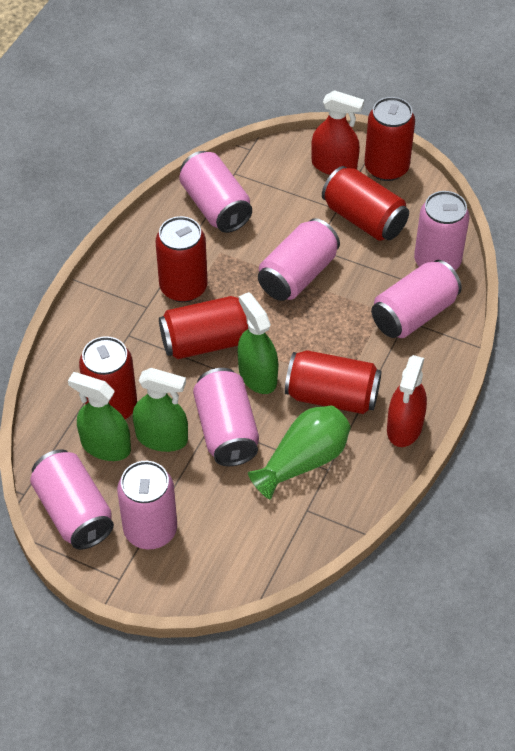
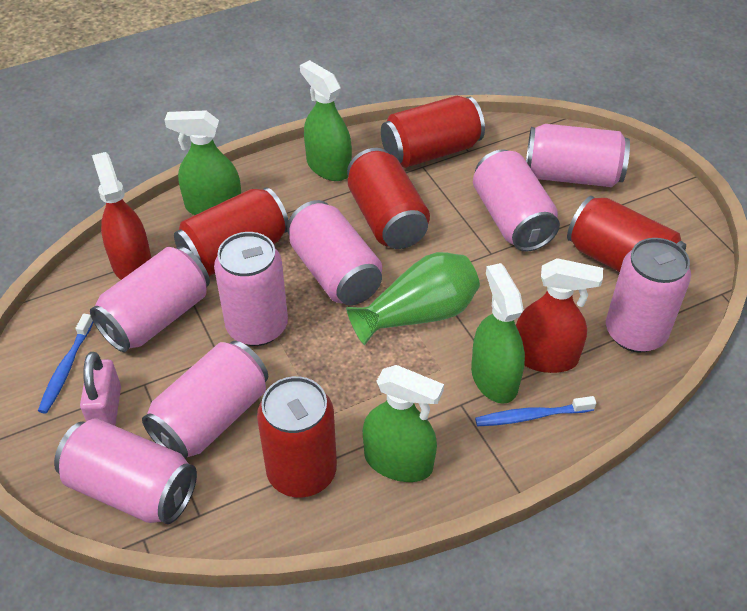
blue toothbrush: none = 0 -> [38,314,94,414] [475,396,596,426] = 2
green spray bottle: [68,372,131,461] [133,368,188,452] [238,292,278,394] = 3 -> [165,110,241,215] [300,60,352,181] [363,365,444,482] [471,263,525,404] = 4
pink can: [30,449,114,550] [117,461,177,549] [179,151,252,233] [193,368,259,466] [258,218,340,301] [371,260,462,338] [414,191,470,271] = 7 -> [54,418,197,524] [90,247,210,352] [142,341,268,459] [214,232,288,346] [287,200,382,305] [473,149,560,252] [526,124,630,187] [606,238,691,353] = 8
pink padlock: none = 0 -> [80,352,121,426] = 1
red can: [79,336,137,419] [156,216,207,302] [159,296,248,359] [285,350,382,414] [322,166,409,241] [365,97,415,181] = 6 -> [174,187,289,276] [257,376,337,497] [347,148,430,249] [381,96,485,168] [567,196,686,272] = 5

